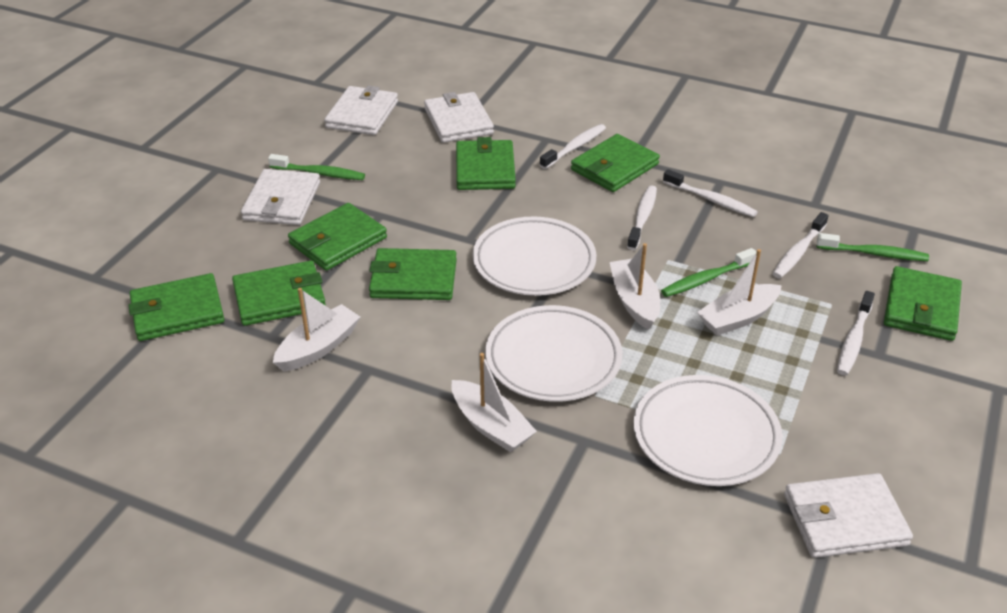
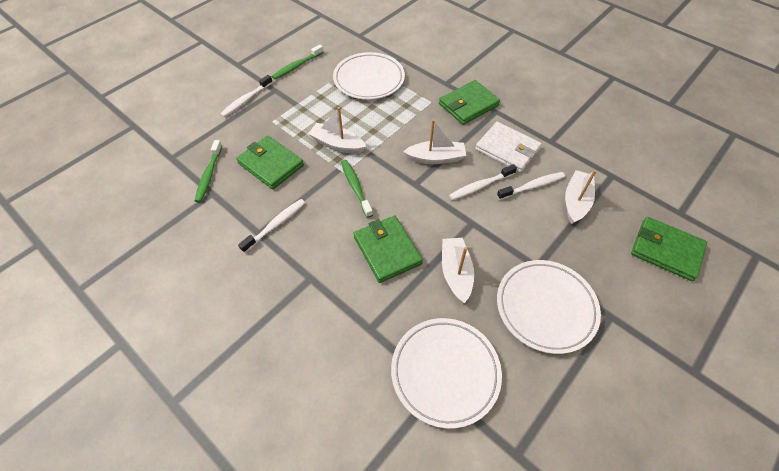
green wallet: [128,273,224,341] [232,261,326,326] [288,203,387,271] [369,248,457,300] [456,137,516,190] [571,134,660,192] [884,266,962,341] = 7 -> [236,136,304,189] [353,216,423,283] [439,80,500,125] [631,217,707,281] = 4
white toothbrush: [540,124,606,169] [627,185,657,250] [663,169,757,217] [772,212,829,278] [837,291,875,376] = 5 -> [220,75,273,117] [238,199,305,253] [449,164,517,200] [497,172,565,200] = 4
white wallet: [241,169,320,225] [324,85,398,135] [424,92,494,143] [784,473,913,558] = 4 -> [475,122,542,173] = 1

